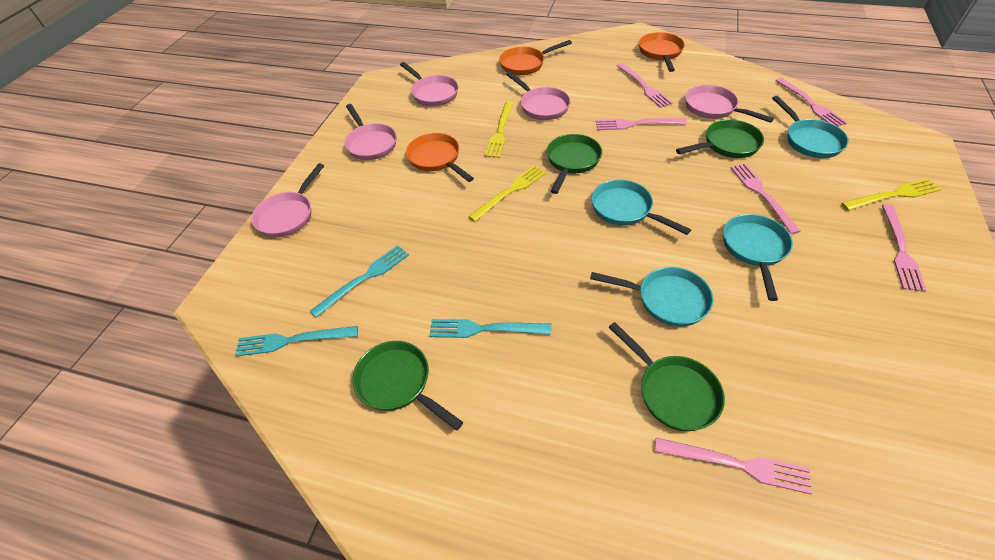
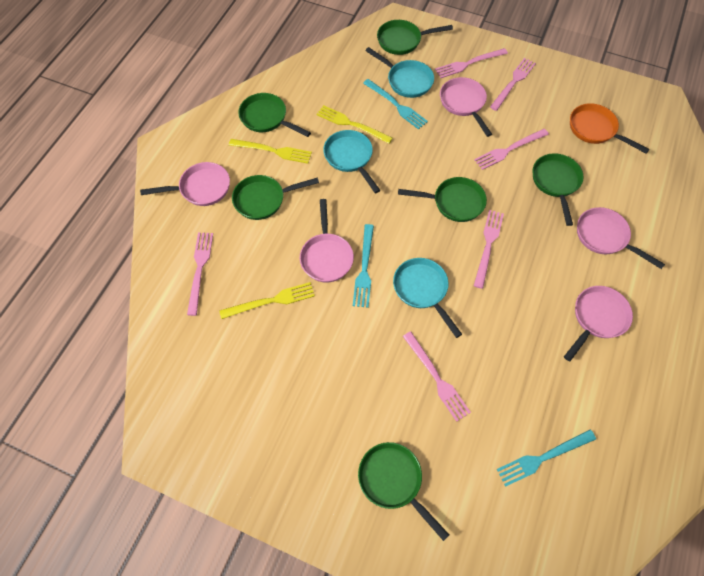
green pan: [353,341,463,430] [547,134,602,194] [609,322,725,431] [676,120,764,158] = 4 -> [232,175,319,220] [238,93,311,137] [358,442,449,541] [377,20,453,55] [398,177,487,222] [533,153,584,226] = 6
orange pan: [406,133,474,182] [499,40,572,75] [639,32,685,72] = 3 -> [570,103,650,154] = 1
turquoise pan: [590,267,713,327] [591,179,691,235] [723,214,793,301] [772,96,849,158] = 4 -> [323,130,380,193] [366,47,434,98] [393,258,462,338] = 3

